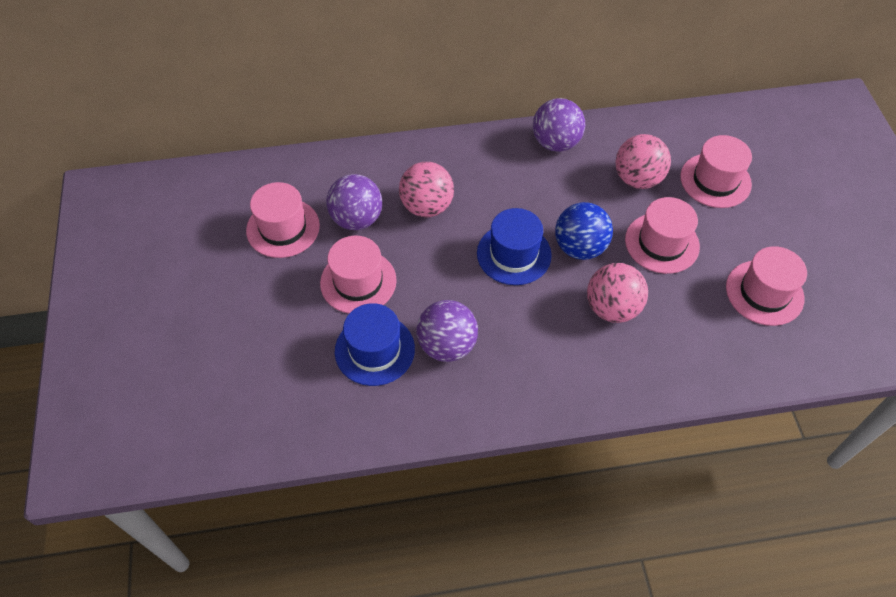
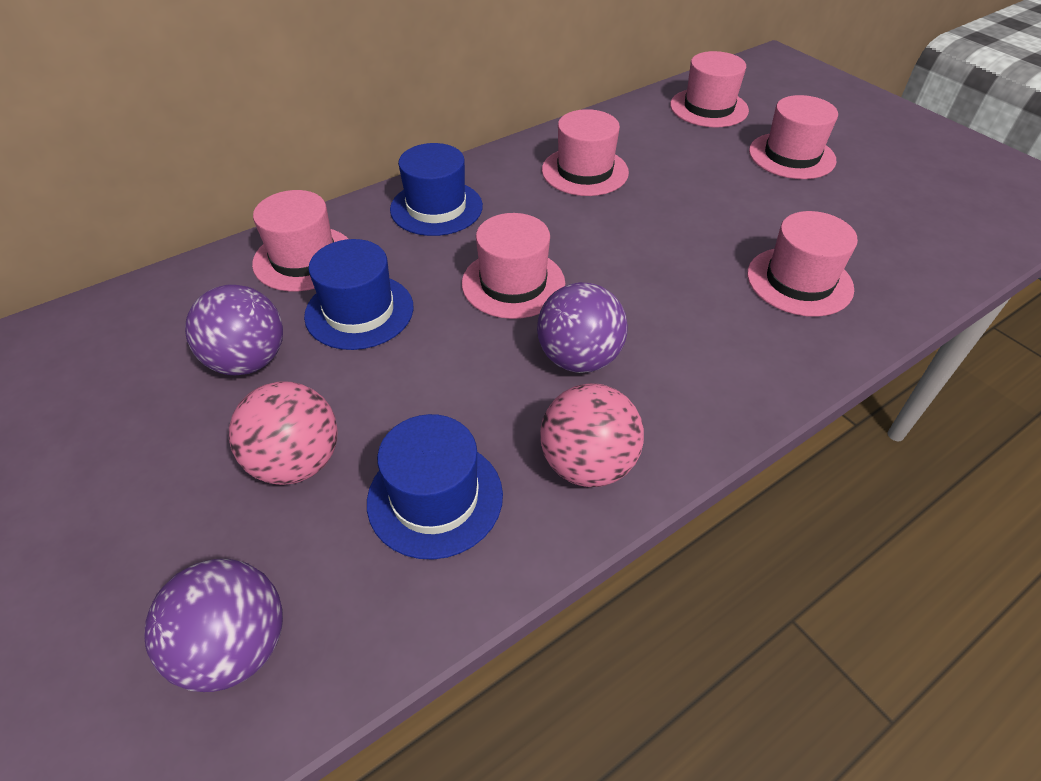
blue ball: [555,202,613,260] = 1 -> none = 0
blue hat: [335,303,415,386] [477,208,552,285] = 2 -> [304,239,414,350] [367,414,503,560] [390,143,483,236] = 3
pink ball: [399,162,454,217] [587,263,648,323] [615,134,671,189] = 3 -> [229,382,338,485] [540,383,644,487] = 2
pink hat: [246,182,320,258] [320,236,397,314] [625,197,700,274] [680,135,752,208] [726,246,807,326] = 5 -> [252,190,348,291] [462,213,565,319] [542,109,629,196] [670,51,749,127] [747,211,858,317] [749,95,838,179] = 6

